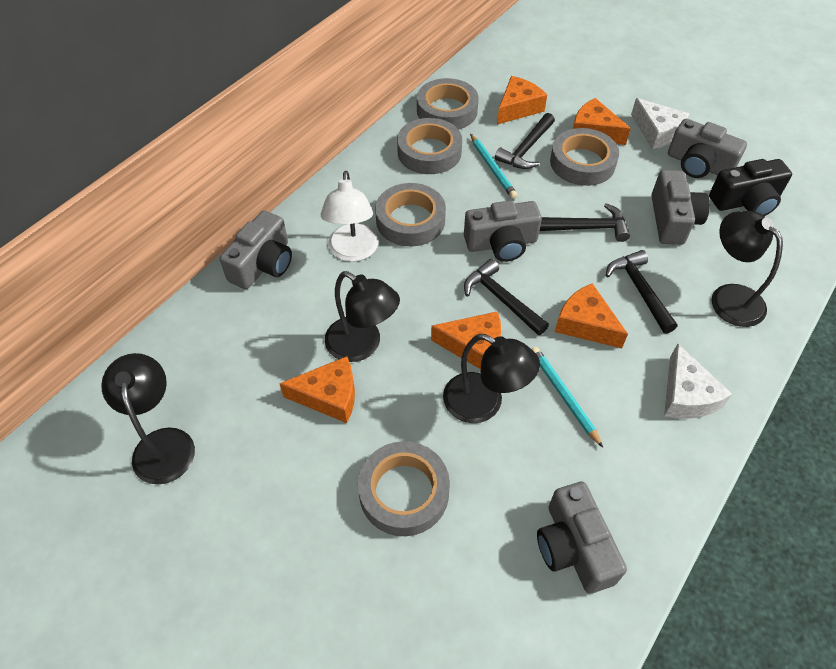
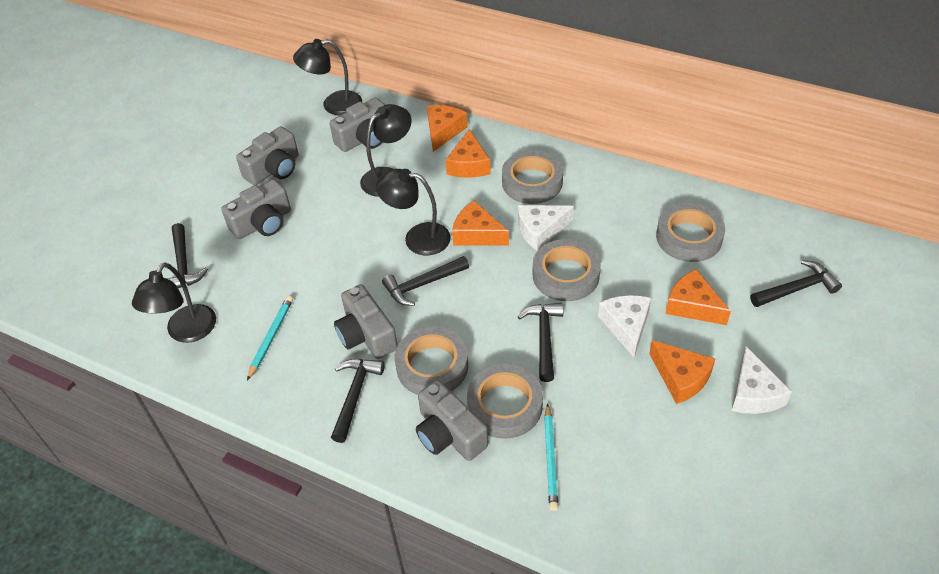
black camera: [709,159,792,216] = 1 -> none = 0
black hammer: [464,259,549,335] [495,113,555,169] [540,203,630,242] [606,250,678,334] = 4 -> [166,223,208,288] [331,359,385,443] [382,256,469,306] [518,303,563,382] [751,260,842,307] = 5
white cheese: [631,98,689,149] [664,343,732,419] = 2 -> [518,205,574,251] [598,295,651,358] [731,346,792,414] = 3
white lamp: [321,171,379,262] = 1 -> none = 0

